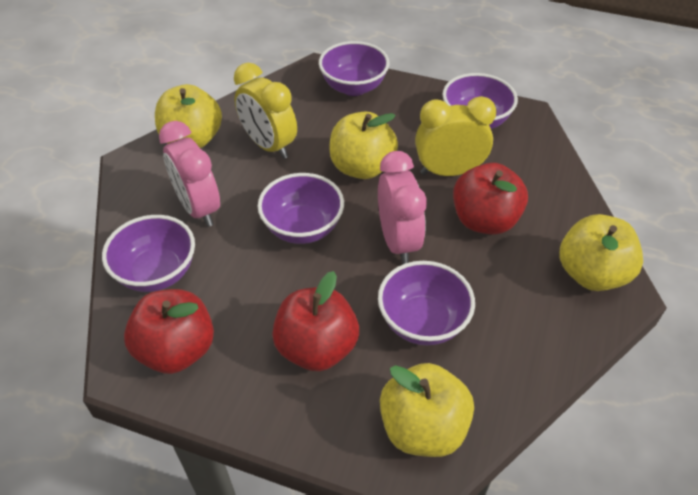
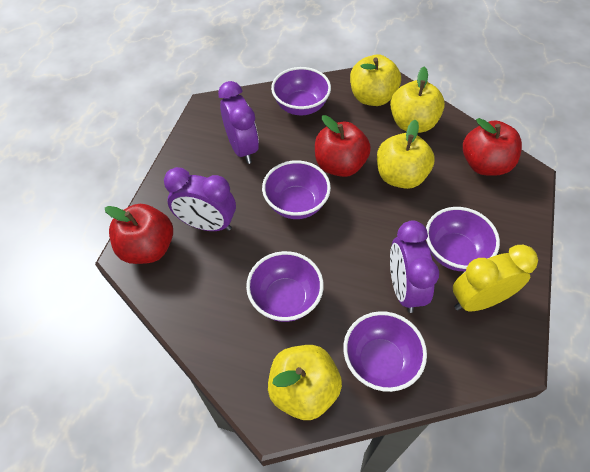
pink clock: [159,121,220,227] [378,151,427,264] = 2 -> none = 0
purple clock: none = 0 -> [164,167,236,231] [218,81,259,164] [390,220,439,313] = 3
yellow clock: [234,63,297,159] [415,96,496,176] = 2 -> [453,245,538,312] = 1

